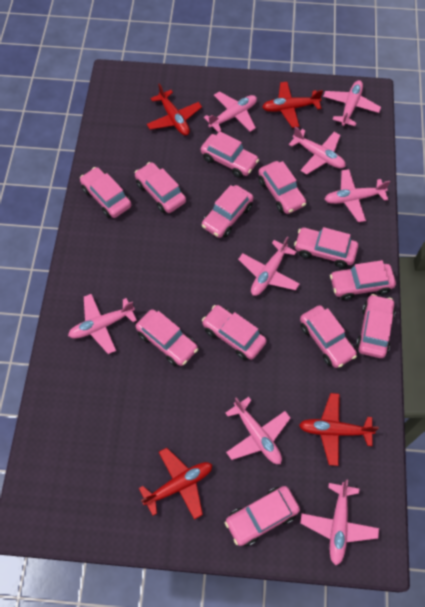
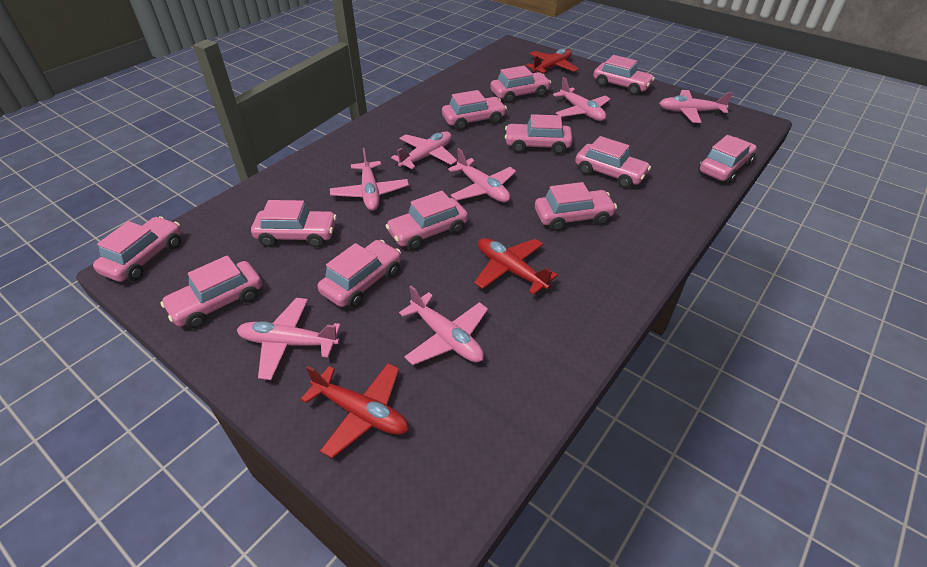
pink plane: [68,294,137,354] [204,91,257,132] [225,397,290,464] [238,236,300,296] [289,127,346,175] [300,479,379,565] [323,80,381,126] [324,169,390,222] = 8 -> [237,298,341,380] [330,148,409,211] [391,131,457,169] [399,286,488,365] [448,148,516,202] [553,77,610,121] [659,90,733,123] = 7
red plane: [139,448,212,520] [147,83,202,136] [262,82,323,128] [299,393,379,466] = 4 -> [301,363,409,458] [474,238,558,295] [526,49,579,73] = 3

